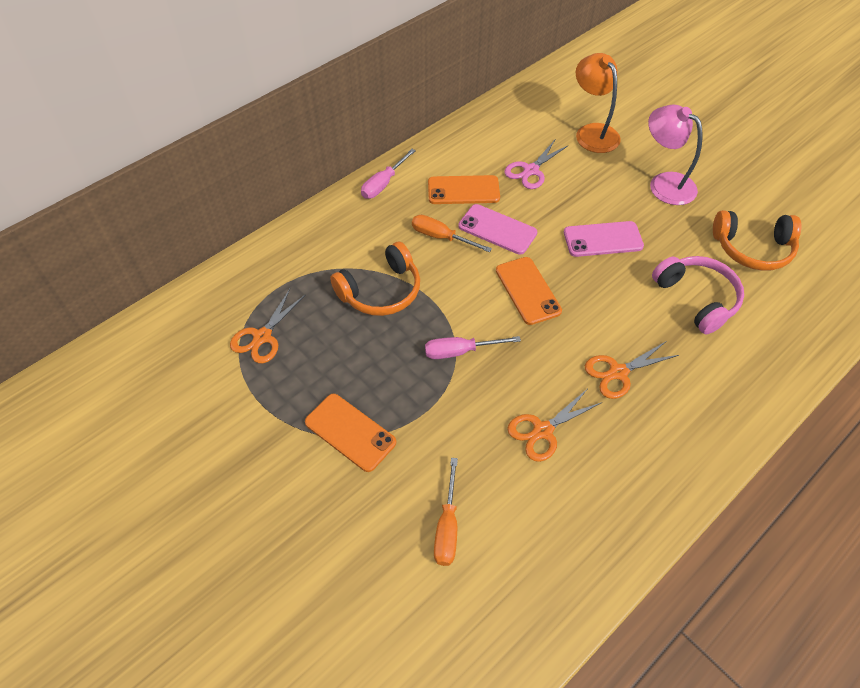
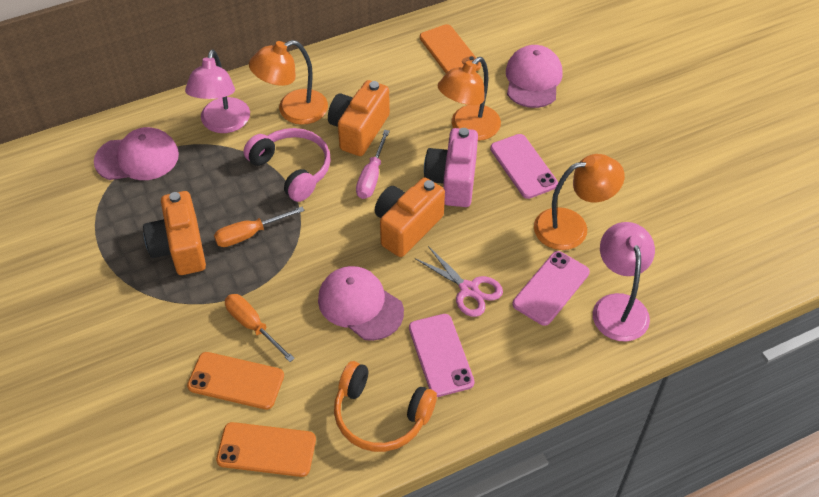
orange camera: none = 0 -> [143,191,206,275] [328,80,390,156] [374,177,445,257] = 3
orange headphones: [330,242,420,316] [713,210,801,271] = 2 -> [334,361,437,452] = 1
orange lamp: [576,53,621,153] = 1 -> [249,40,328,125] [438,57,501,141] [534,154,625,250] = 3
orange scissors: [230,289,306,363] [507,389,601,462] [585,341,679,399] = 3 -> none = 0
pink camera: none = 0 -> [424,128,478,207] = 1
pink cap: none = 0 -> [94,127,179,180] [318,266,404,341] [506,45,563,108] = 3
pink lamp: [648,105,703,205] = 1 -> [185,49,250,133] [593,222,655,341] = 2
pink phone: [458,204,537,255] [564,221,644,257] = 2 -> [409,314,475,397] [490,134,558,199] [512,251,590,326] = 3
pink screwdriver: [361,149,416,199] [425,336,521,359] = 2 -> [356,130,390,199] = 1

